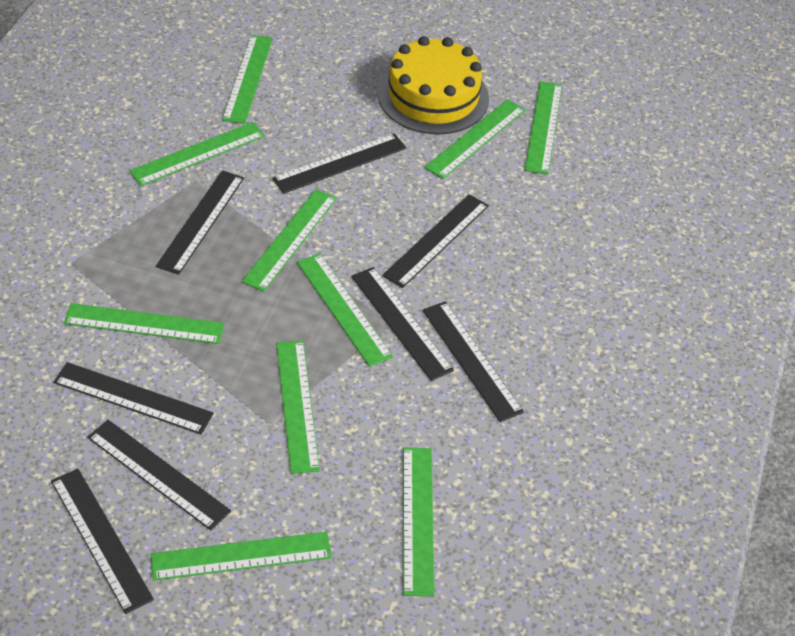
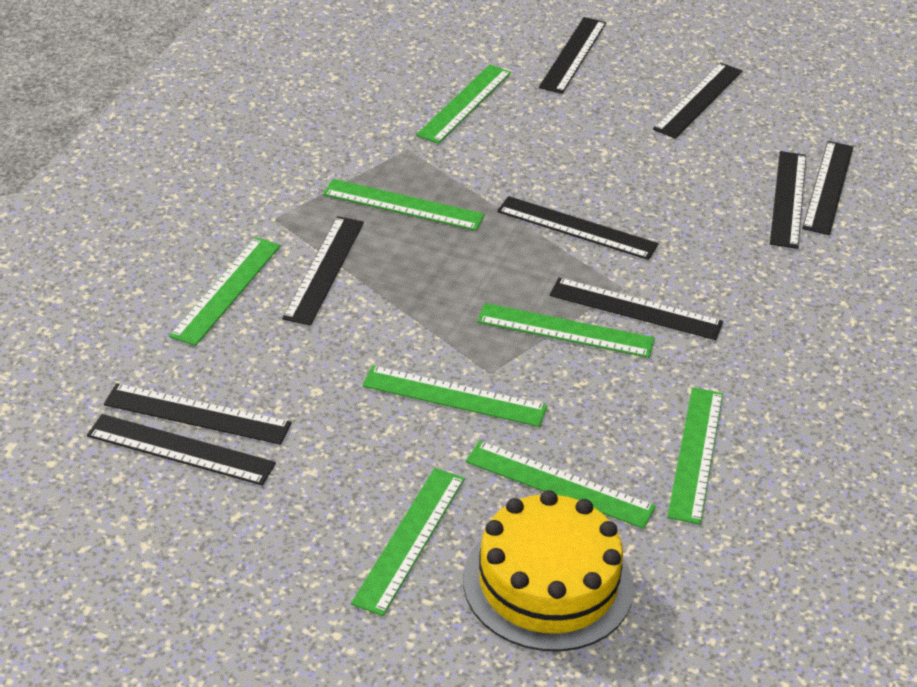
black ruler: [51,469,154,614] [53,362,214,434] [87,420,231,530] [156,170,244,275] [272,133,406,194] [351,267,454,381] [382,194,489,288] [423,301,524,422] = 8 -> [87,414,276,486] [104,383,292,445] [282,216,364,325] [497,196,659,260] [539,17,606,94] [550,278,723,340] [653,63,742,138] [770,151,806,249] [802,141,853,235] = 9
green ruler: [64,303,225,344] [129,122,265,186] [151,532,332,581] [222,35,273,124] [242,189,337,292] [276,341,320,474] [297,253,393,367] [403,447,434,597] [424,99,526,179] [525,81,562,175] = 10 -> [169,237,281,346] [323,179,485,231] [351,468,465,616] [362,365,547,427] [416,65,511,144] [466,441,656,529] [477,303,655,358] [667,387,723,525] = 8

